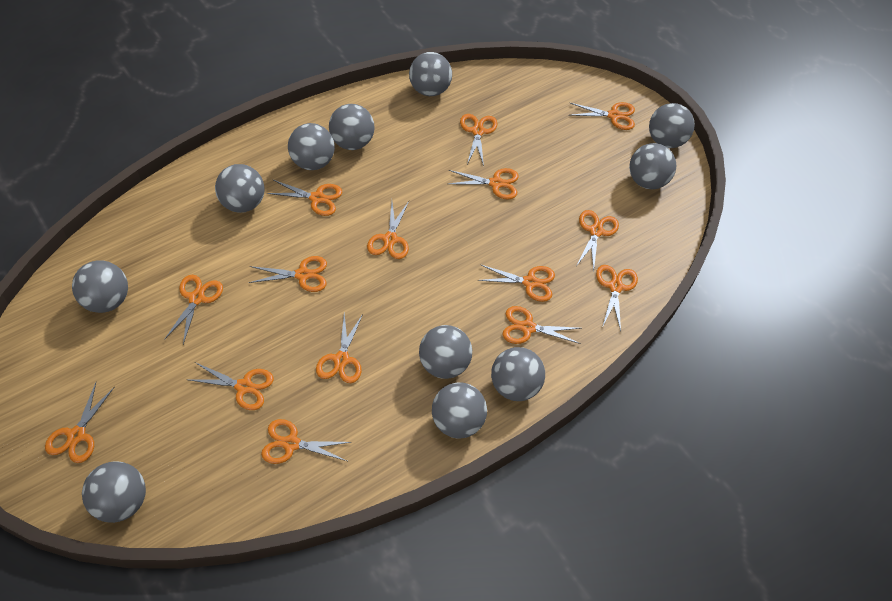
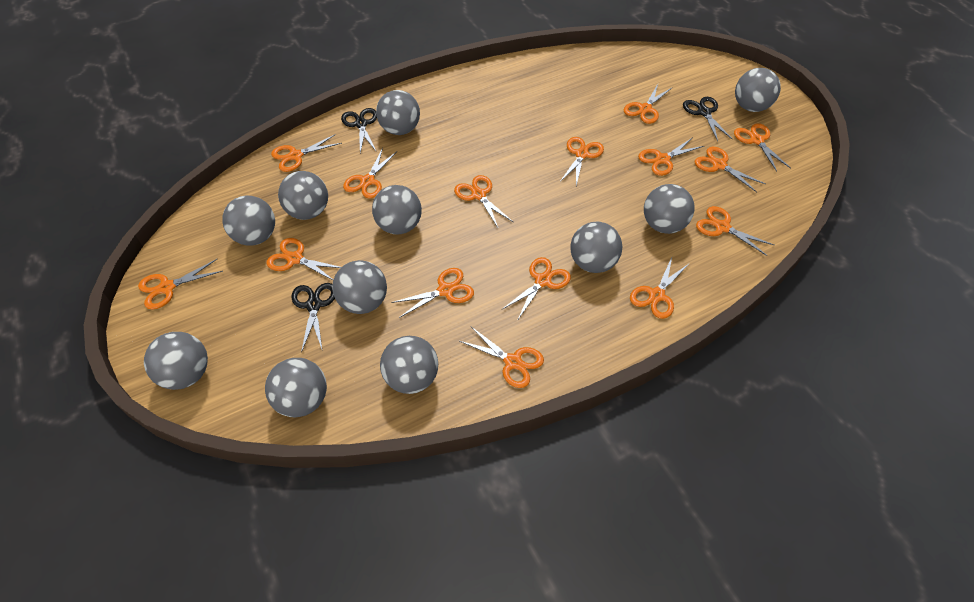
black scissors: none = 0 -> [292,283,335,353] [341,108,377,153] [683,97,732,141] = 3

